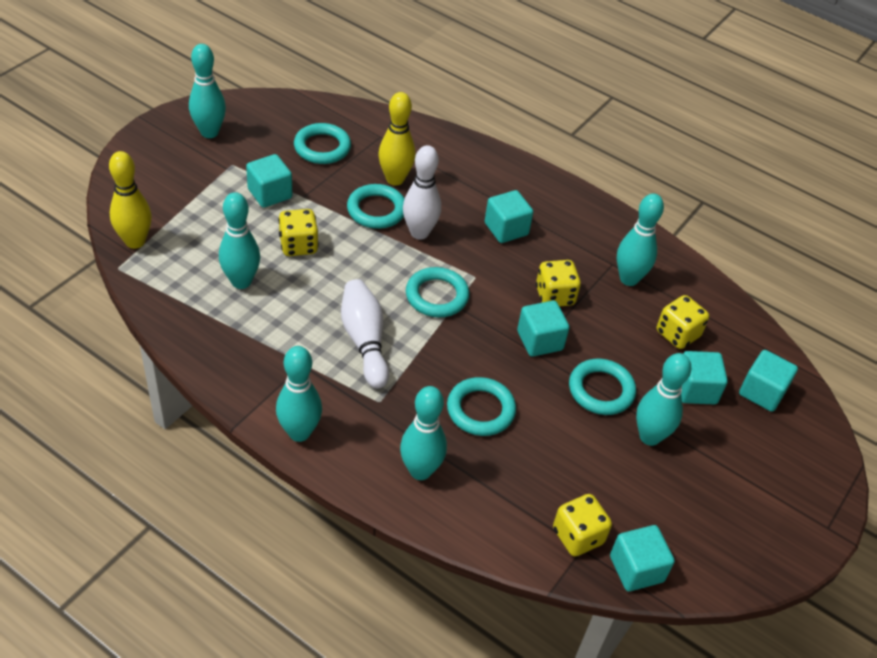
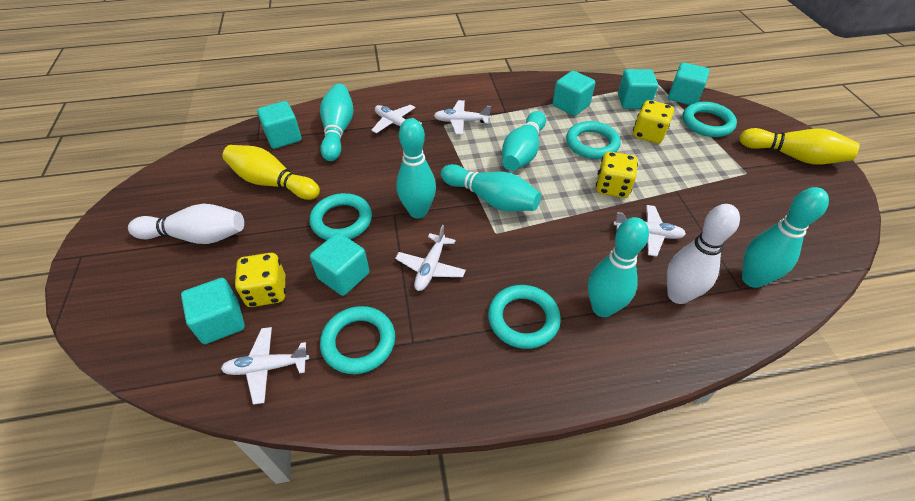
white plane: none = 0 -> [221,327,309,405] [371,105,422,133] [395,225,466,291] [434,100,491,135] [613,205,686,257] = 5
yellow dice: [278,209,319,256] [536,260,581,307] [553,494,612,556] [657,295,709,349] = 4 -> [234,253,286,307] [596,152,638,198] [633,100,674,143] = 3

